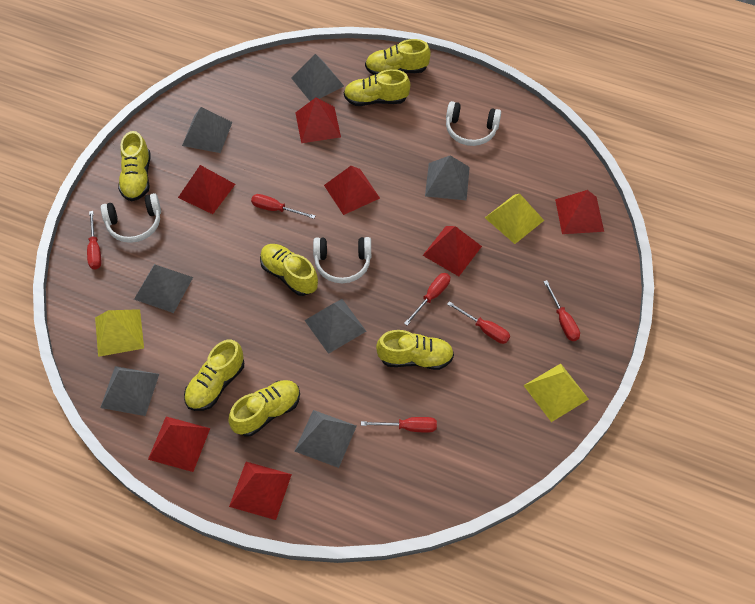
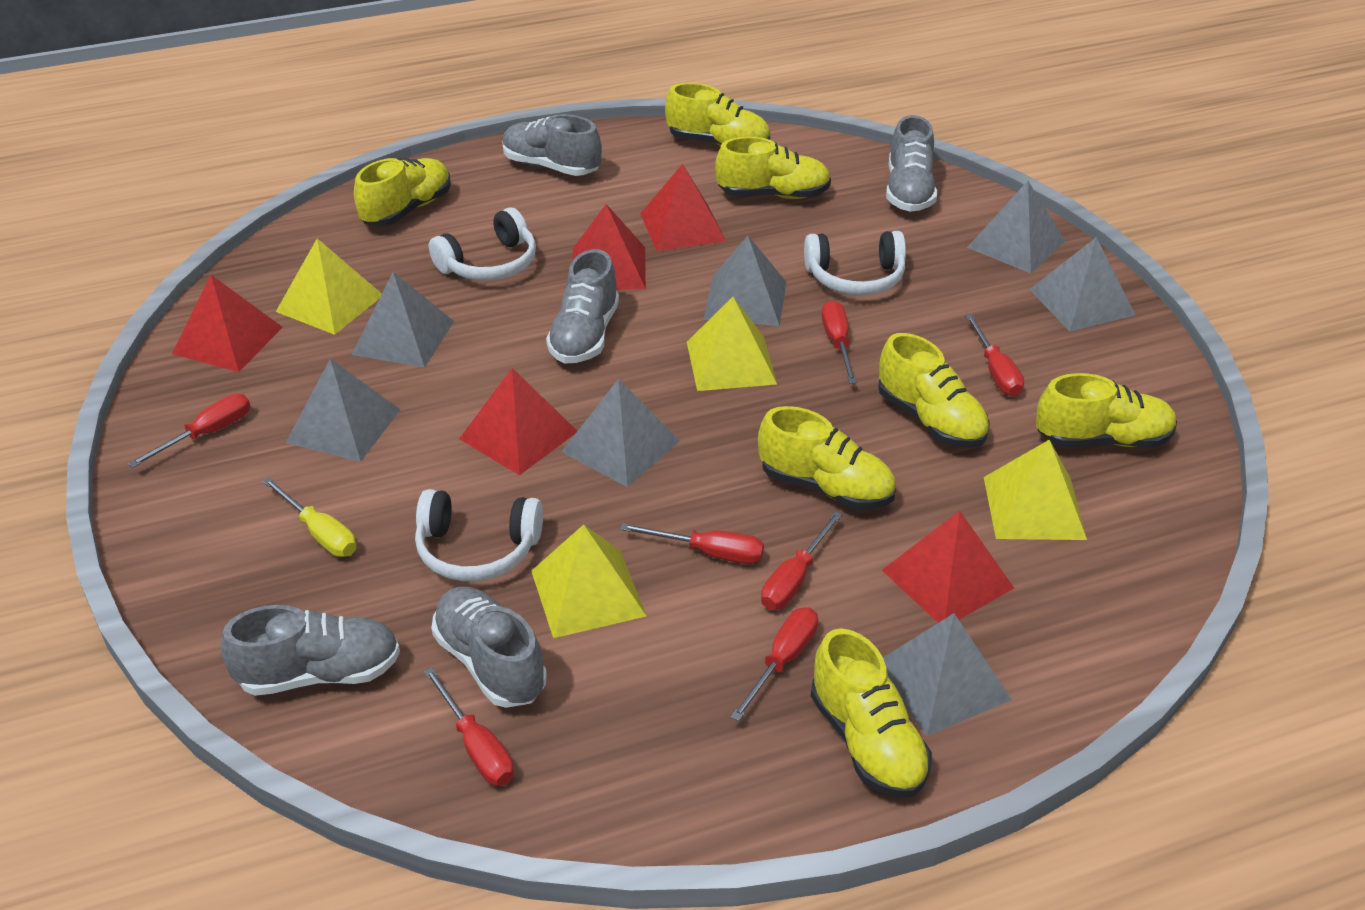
grey shoe: none = 0 -> [220,605,400,696] [431,587,547,708] [502,114,602,176] [546,249,619,364] [886,115,937,212] = 5
red pyramid: [148,416,210,472] [178,165,235,214] [229,462,292,520] [295,98,341,143] [324,166,380,215] [422,226,482,276] [555,190,604,234] = 7 -> [172,275,283,372] [459,368,577,475] [572,204,646,290] [640,164,726,252] [882,511,1014,623] = 5
red screwdriver: [87,211,101,270] [251,194,316,219] [361,417,437,432] [404,273,450,326] [447,301,510,344] [543,280,580,341] = 6 -> [128,394,250,468] [424,667,514,786] [620,523,764,564] [730,607,818,722] [761,511,843,610] [822,301,857,383] [965,314,1024,396] = 7
yellow pyramid: [95,309,144,357] [485,194,544,244] [523,363,589,422] = 3 -> [276,238,382,335] [531,524,646,638] [687,297,777,391] [984,440,1087,540] = 4
yellow screwdriver: none = 0 -> [263,477,356,557] = 1

